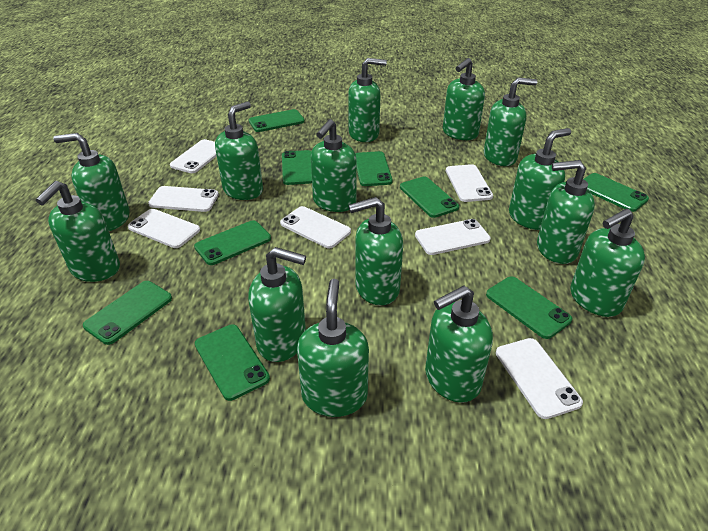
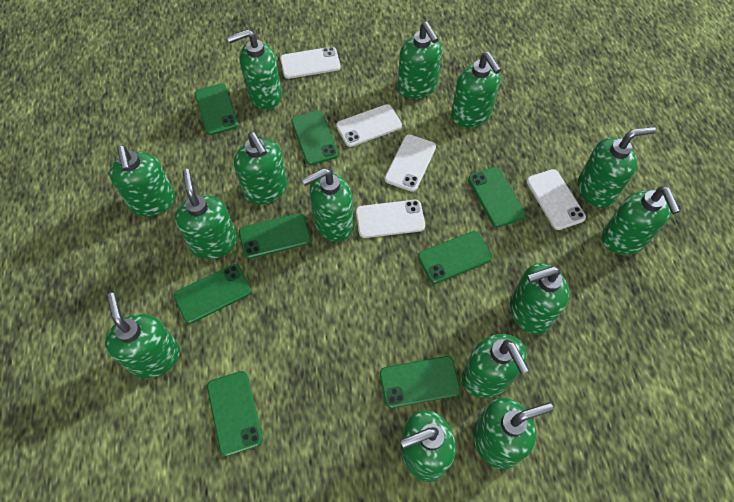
green phone: [83,281,172,345] [194,220,271,265] [195,324,270,401] [249,109,305,132] [282,150,312,185] [355,151,393,186] [400,177,459,218] [486,277,572,339] [584,173,649,212] = 9 -> [174,264,251,324] [195,83,238,135] [207,371,263,456] [239,213,311,259] [292,111,339,165] [380,356,461,408] [418,231,492,284] [468,167,525,227] = 8
white phone: [128,209,200,248] [148,186,219,212] [170,139,217,173] [280,206,351,248] [415,219,491,255] [446,164,493,202] [496,338,583,419] = 7 -> [280,47,341,79] [336,104,402,147] [356,200,425,238] [385,134,436,192] [526,169,586,230] = 5

